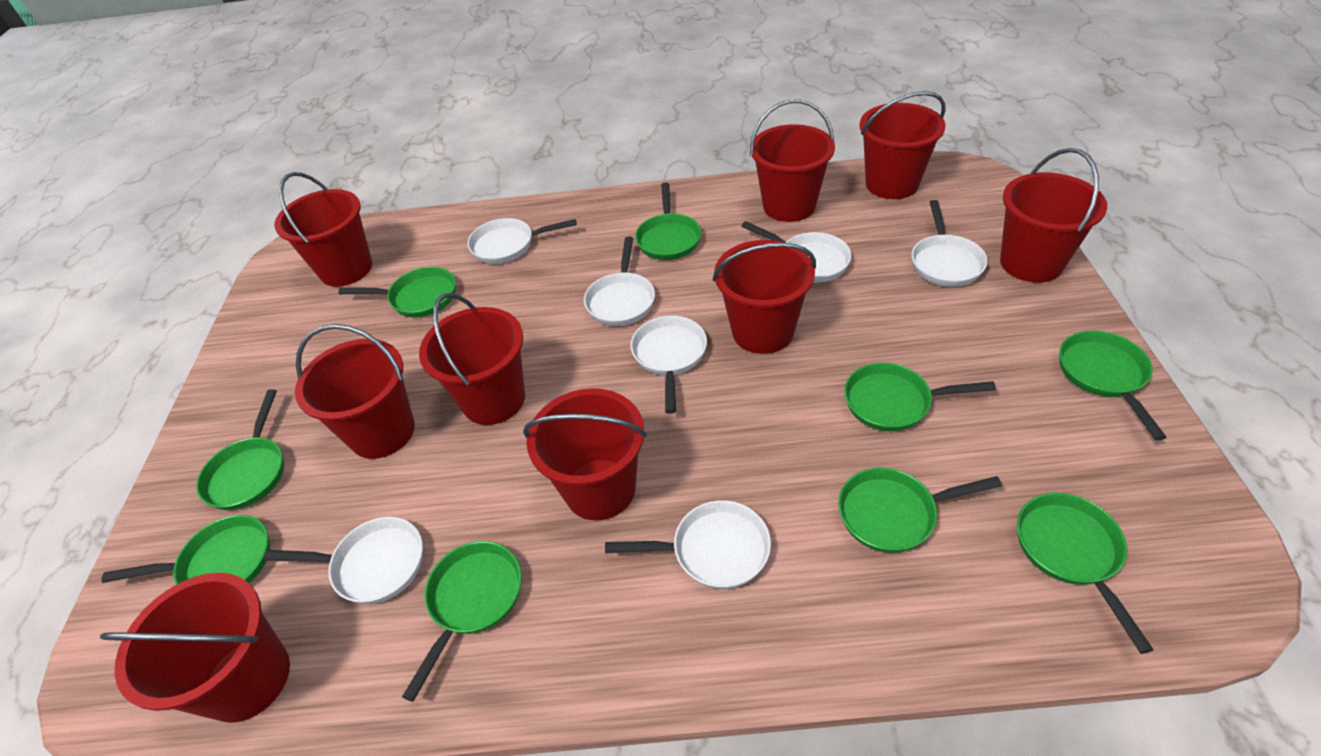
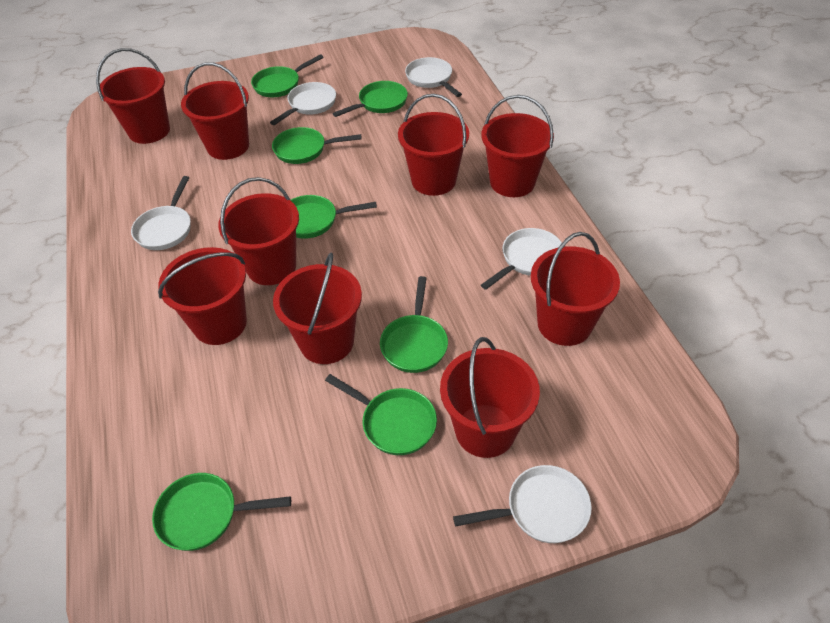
green pan: [101,515,270,585] [196,389,284,510] [338,267,456,317] [402,541,522,702] [635,182,701,260] [838,468,1002,553] [844,362,996,431] [1017,493,1154,654] [1059,330,1167,440] = 9 -> [152,473,291,551] [251,54,323,97] [272,127,362,164] [291,195,377,239] [325,374,437,455] [332,81,408,117] [380,276,448,373] = 7
white pan: [263,517,423,604] [467,218,577,264] [584,237,655,326] [605,500,771,589] [630,316,707,414] [742,221,851,283] [911,200,988,287] = 7 -> [131,176,191,250] [270,82,336,125] [405,57,462,97] [453,465,592,543] [481,228,562,290] = 5

